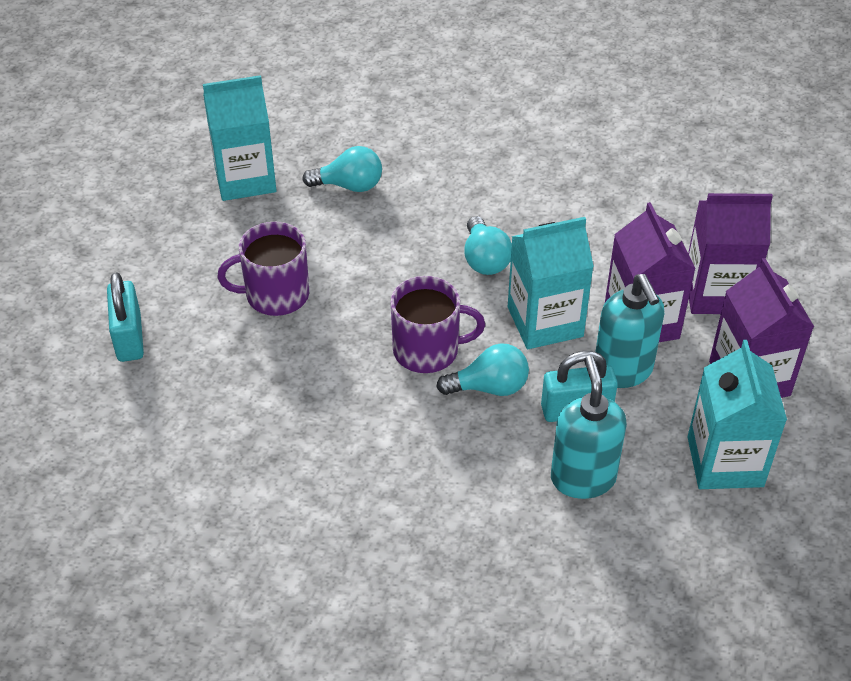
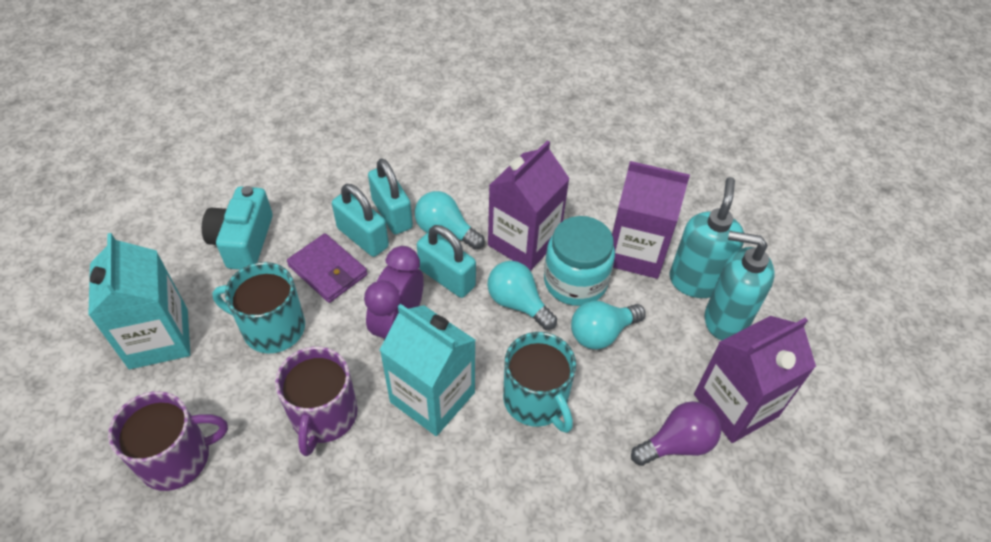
purple clock: none = 0 -> [364,246,424,340] = 1
purple light bulb: none = 0 -> [631,401,721,466] = 1
purple wallet: none = 0 -> [287,233,367,303] = 1
turquoise camera: none = 0 -> [202,186,273,270] = 1
turquoise carton: [203,75,277,201] [508,217,594,349] [688,340,787,489] = 3 -> [88,233,190,369] [380,304,476,436] = 2
turquoise jar: none = 0 -> [544,216,615,306] = 1
turquoise mug: none = 0 -> [212,262,305,354] [503,332,576,433] = 2
turquoise padlock: [107,272,144,362] [541,351,618,422] = 2 -> [332,184,389,257] [368,158,413,234] [417,225,476,298] = 3

